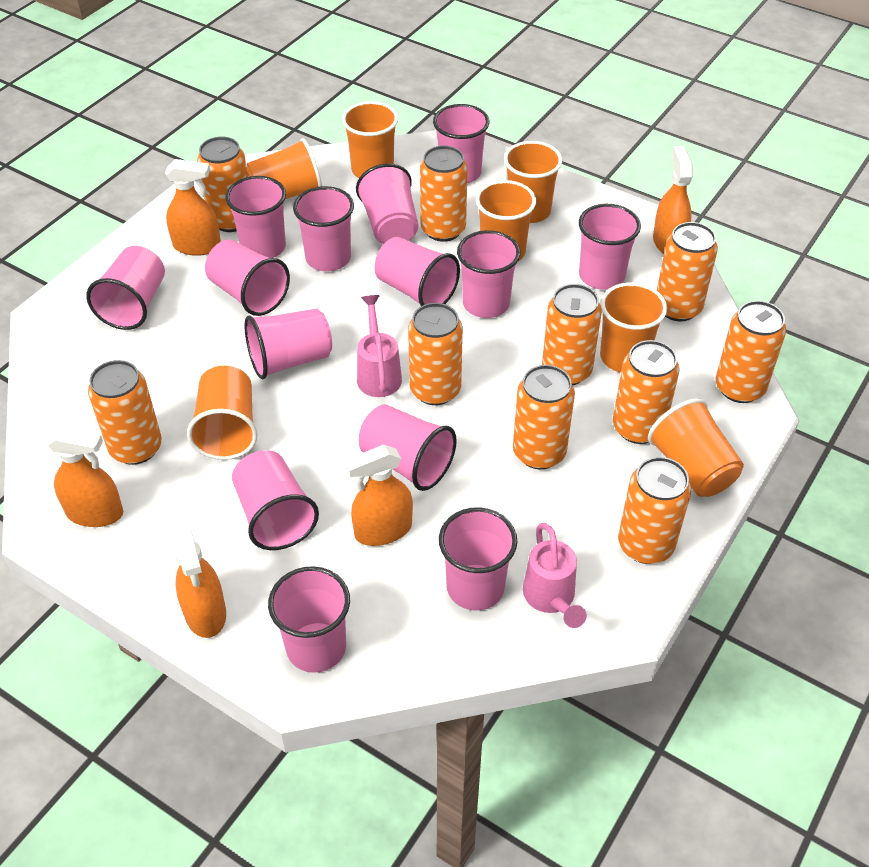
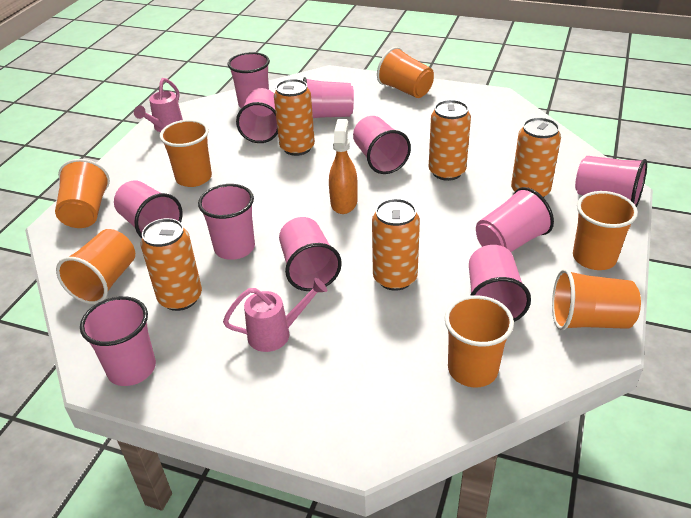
orange can: [88,360,162,465] [197,137,248,232] [408,303,463,405] [420,146,468,242] [513,365,575,469] [542,284,602,385] [613,340,679,444] [618,457,691,564] [657,222,718,321] [715,301,786,403] = 10 -> [141,218,202,311] [274,79,315,156] [372,198,420,291] [429,100,471,181] [511,117,561,198] = 5
orange spray bottle: [46,427,123,527] [165,159,221,256] [174,525,226,638] [345,445,413,546] [653,146,693,254] = 5 -> [329,119,358,214] = 1
pink cup: [86,246,165,330] [205,240,290,316] [225,176,286,258] [232,450,319,550] [244,309,332,379] [268,566,350,673] [293,186,354,271] [356,163,418,244] [359,404,457,491] [375,237,460,306] [433,104,489,183] [439,507,517,610] [457,230,520,318] [579,204,641,290] = 14 -> [80,296,156,386] [114,181,183,238] [198,184,255,260] [228,52,270,108] [236,88,278,143] [279,217,342,291] [303,77,354,118] [353,116,411,174] [469,245,531,322] [476,187,554,252] [575,156,647,207] = 11

